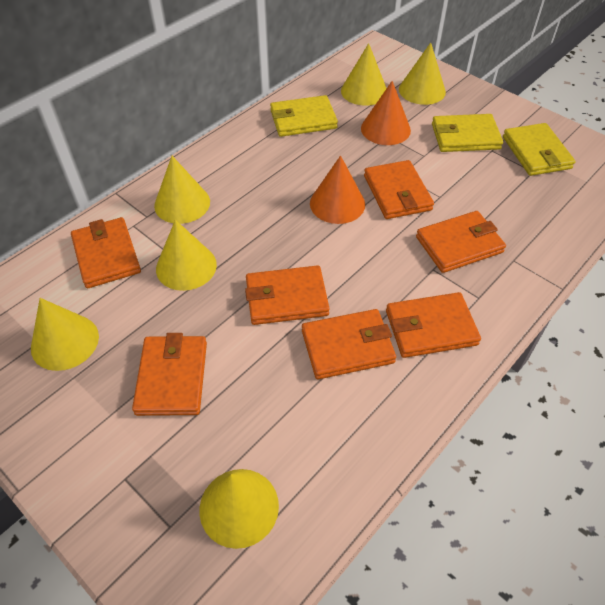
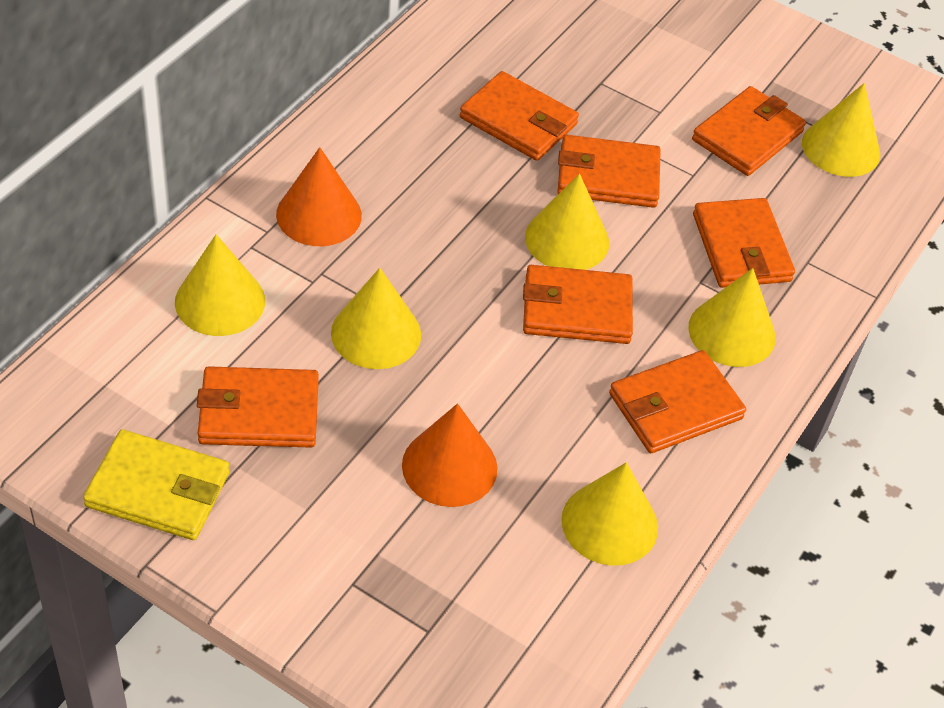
yellow wallet: [270,95,338,137] [432,114,503,152] [503,123,575,176] = 3 -> [83,429,230,540] = 1

